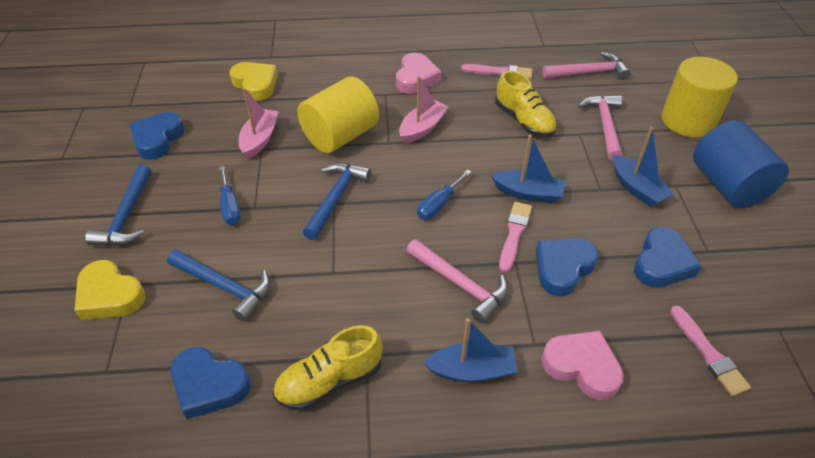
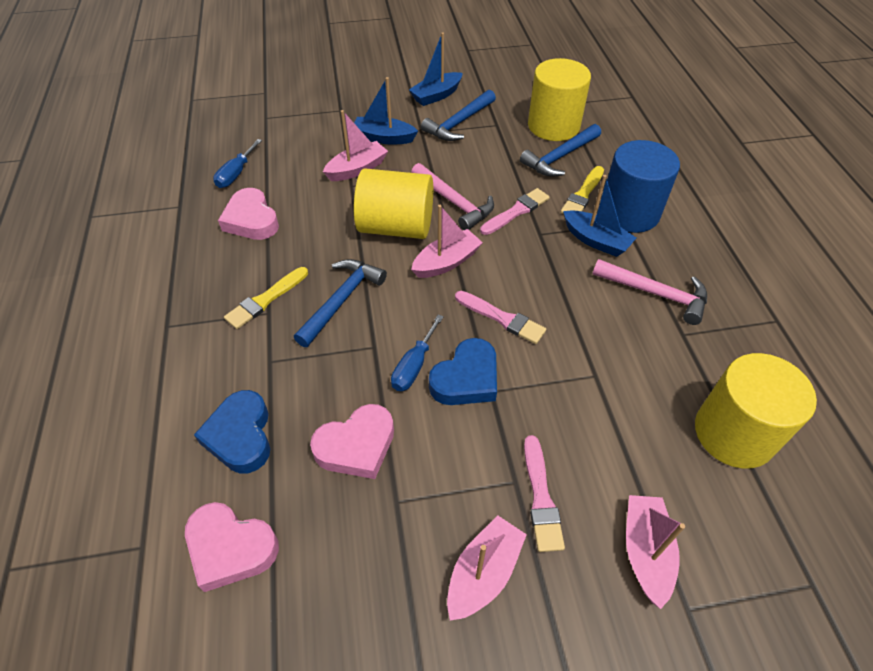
blue heart: [130,112,185,160] [171,347,251,419] [536,238,599,296] [634,227,701,288] = 4 -> [194,390,270,473] [429,338,497,405] = 2
pink boat: [239,88,279,159] [399,76,449,144] = 2 -> [323,110,388,181] [411,205,483,278] [447,515,527,621] [626,495,685,609] = 4
pink hammer: [406,239,508,323] [542,52,630,80] [578,95,623,161] = 3 -> [411,163,494,230] [592,259,707,325] = 2
pink heart: [396,53,442,94] [542,331,624,400] = 2 -> [185,502,279,592] [218,188,279,240] [310,404,394,479] = 3
yellow brush: none = 0 -> [224,267,308,329] [561,166,604,214] = 2
yellow cylinder: [297,77,379,153] [661,57,738,138] = 2 -> [354,168,433,239] [528,58,591,141] [695,353,817,469] = 3
yellow heart: [74,260,146,320] [229,62,278,101] = 2 -> none = 0
yellow shoe: [273,325,382,410] [495,71,557,137] = 2 -> none = 0

